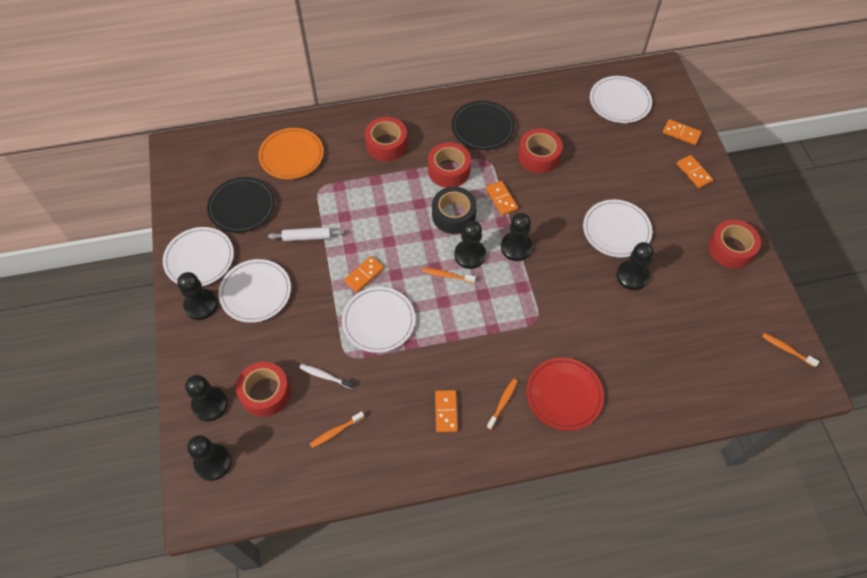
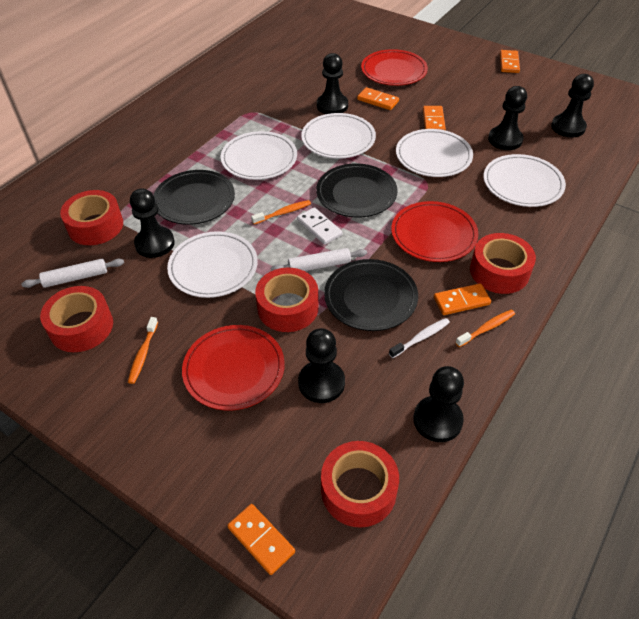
black plate: [207,177,275,233] [452,101,515,150] = 2 -> [153,170,235,225] [316,163,398,218] [324,259,418,331] = 3
black tape: [432,187,477,234] = 1 -> none = 0
orange plate: [258,128,324,179] = 1 -> none = 0
orange toothbrush: [310,411,365,448] [422,268,476,283] [487,379,518,430] [762,333,820,367] = 4 -> [128,317,158,384] [251,200,311,225] [455,310,515,347] = 3
red plate: [526,358,604,431] = 1 -> [182,325,285,410] [361,49,428,86] [391,201,478,262] = 3
white domino: none = 0 -> [297,207,343,245] = 1
white rolling pin: [268,227,344,241] = 1 -> [21,259,124,288] [271,248,367,271] = 2

